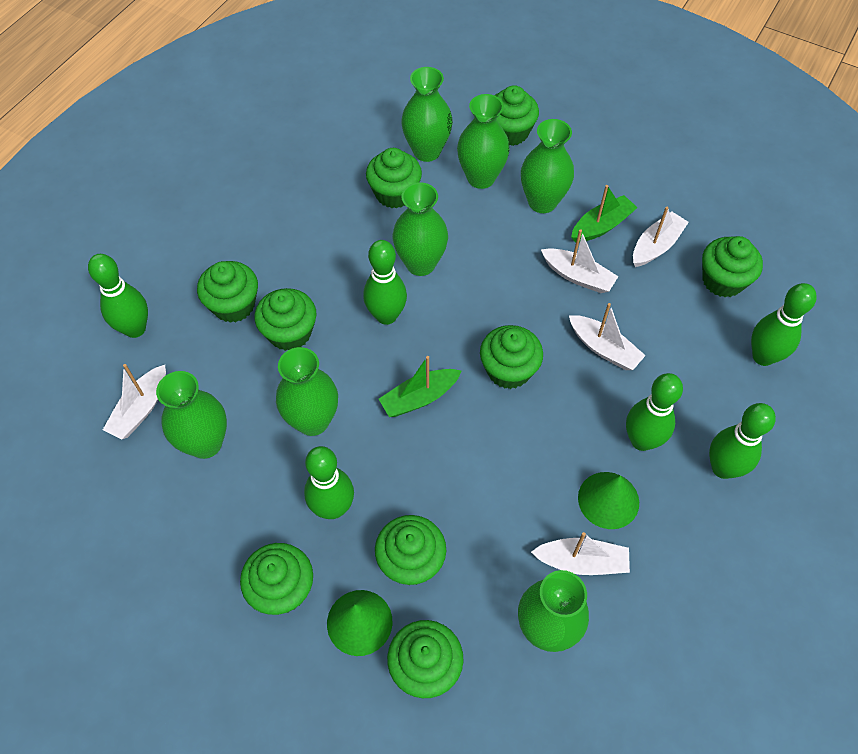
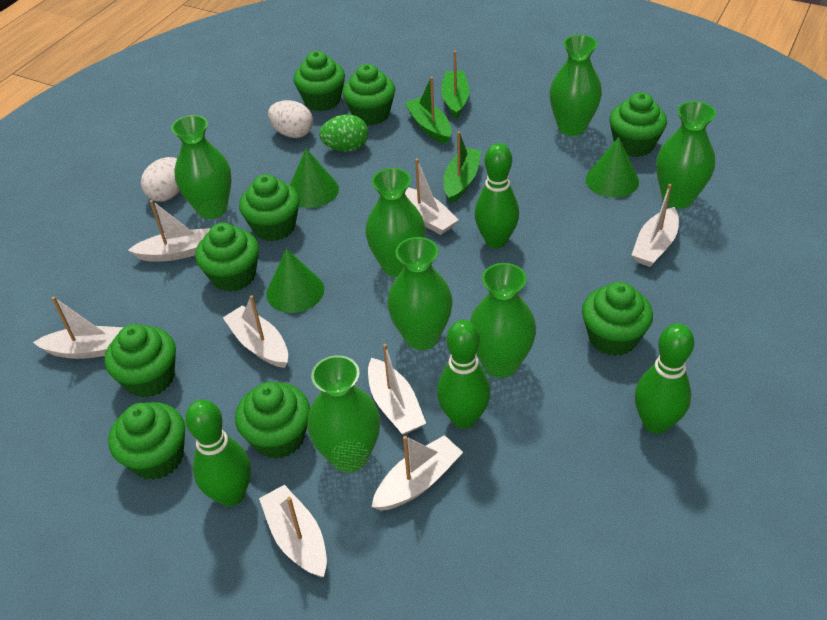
green boat: [379,356,461,417] [571,185,638,242] = 2 -> [405,77,452,144] [441,51,470,119] [443,131,481,204] = 3
green bowling pin: [88,254,148,338] [304,446,354,519] [363,240,407,325] [626,373,683,451] [709,403,776,479] [751,283,817,366] = 6 -> [185,400,251,507] [437,320,491,429] [475,143,519,248] [635,324,694,434] = 4
green cone: [327,590,392,656] [578,472,639,529] = 2 -> [266,249,324,313] [290,149,339,208] [586,137,639,198] = 3
green egg: none = 0 -> [319,114,368,152] = 1
white boat: [103,364,166,440] [531,532,630,575] [541,229,619,293] [569,303,646,370] [633,207,689,267] = 5 -> [33,297,124,359] [128,200,211,261] [223,295,288,368] [259,485,327,577] [368,344,426,435] [372,435,463,511] [405,158,459,235] [632,184,679,267] = 8
white egg: none = 0 -> [141,157,180,202] [268,100,313,138] = 2

